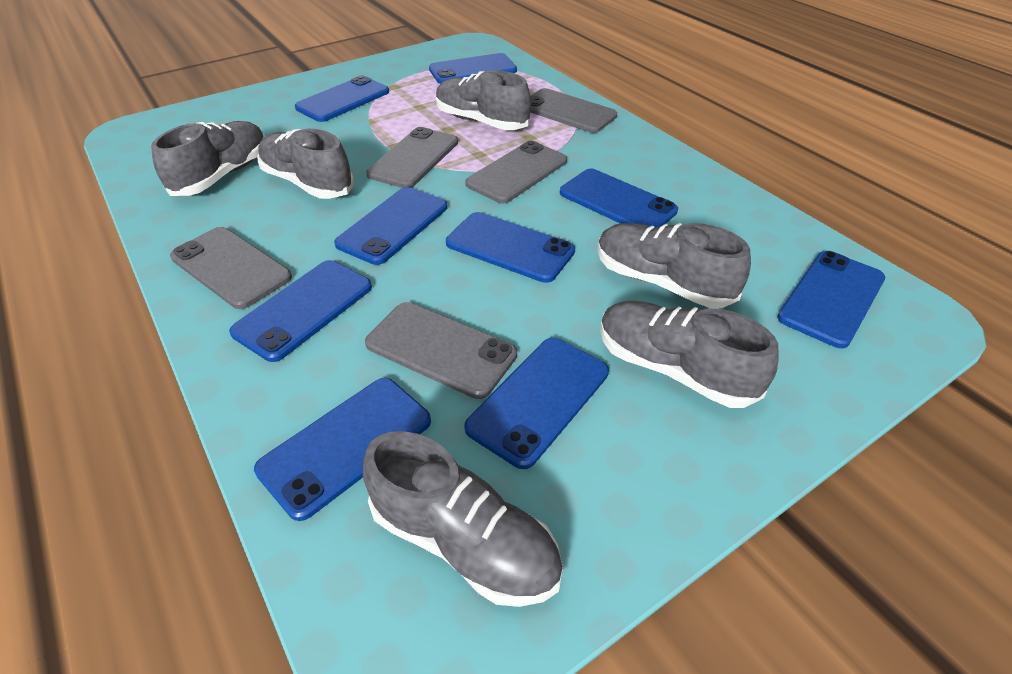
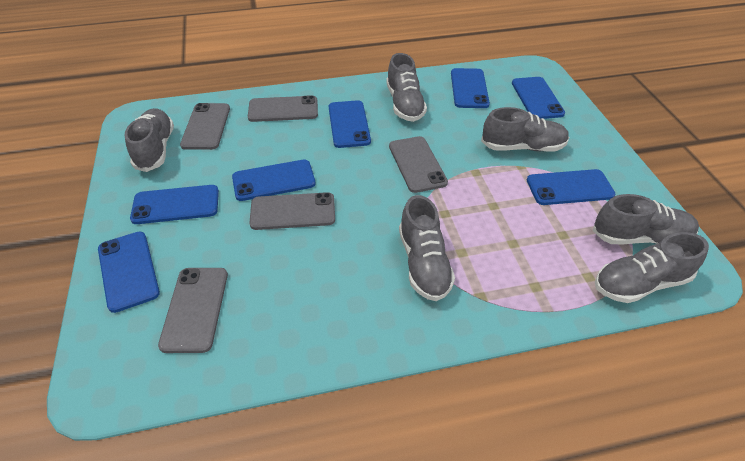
blue phone: [229,260,372,362] [254,378,431,521] [295,76,389,122] [334,187,447,265] [429,53,517,84] [446,212,575,283] [464,338,609,469] [560,169,678,228] [777,251,885,348] = 9 -> [98,231,160,313] [130,185,219,224] [232,159,316,201] [329,100,371,148] [451,68,490,108] [512,77,565,119] [527,169,615,205] = 7

